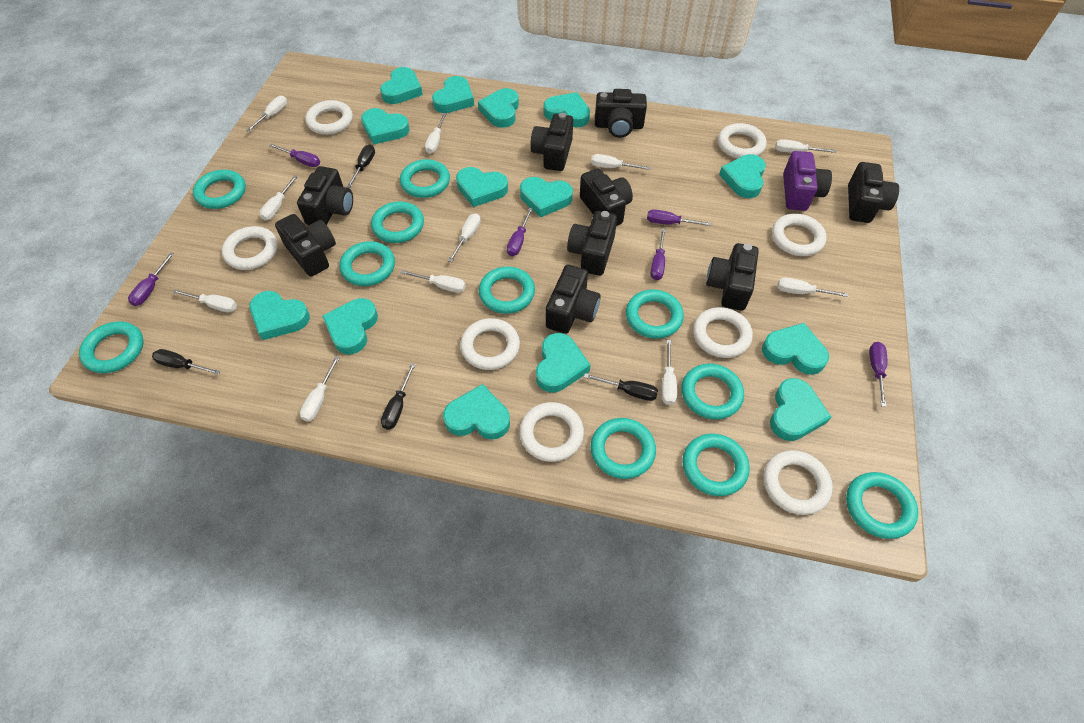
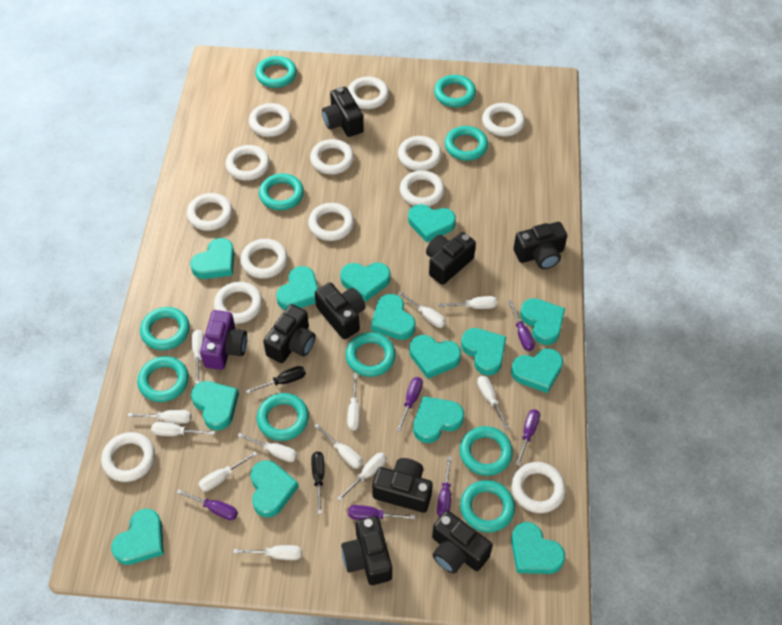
black camera: [275,214,336,276] [297,166,353,225] [530,113,573,171] [546,265,601,334] [567,211,617,276] [580,168,633,226] [595,89,647,138] [706,243,759,311] [848,162,899,223] = 9 -> [263,304,316,363] [315,283,366,339] [322,87,364,137] [341,516,392,585] [372,458,433,513] [426,232,476,285] [432,511,493,574] [513,222,567,269] = 8
black screwdriver: [152,349,221,375] [347,145,375,188] [381,363,416,430] [584,373,658,401] = 4 -> [246,366,306,394] [311,452,324,514] = 2
turquoise ring: [79,321,144,373] [193,170,246,209] [339,241,395,286] [371,202,424,243] [400,159,450,198] [479,267,535,314] [591,418,656,479] [626,289,684,339] [681,364,744,420] [682,434,750,496] [846,472,918,539] = 11 -> [137,356,189,402] [140,307,190,350] [255,56,297,88] [257,393,309,441] [259,173,304,210] [346,332,396,377] [434,75,476,107] [445,126,488,161] [460,426,513,476] [460,480,515,532] = 10
white ring: [222,226,278,270] [305,100,353,135] [460,318,520,370] [519,402,584,462] [693,307,753,358] [718,123,767,158] [763,450,833,515] [772,214,827,256] = 8 -> [101,432,155,482] [187,193,233,231] [214,282,263,324] [226,145,270,181] [240,239,288,279] [249,103,292,137] [308,203,354,241] [310,139,354,175] [348,77,389,109] [398,136,442,171] [400,170,445,207] [482,103,525,137] [511,462,566,513] = 13
white screwdriver: [172,289,237,312] [246,96,287,132] [260,175,298,220] [300,356,340,421] [401,270,466,293] [425,113,447,154] [448,213,481,262] [591,154,651,170] [662,340,677,405] [775,139,836,153] [777,278,848,297] = 11 -> [127,410,191,424] [151,422,215,436] [192,330,204,384] [198,452,257,492] [233,545,302,560] [238,433,297,462] [314,424,363,469] [337,453,387,501] [347,373,360,430] [398,291,446,328] [438,296,497,309] [477,376,509,429] = 12

